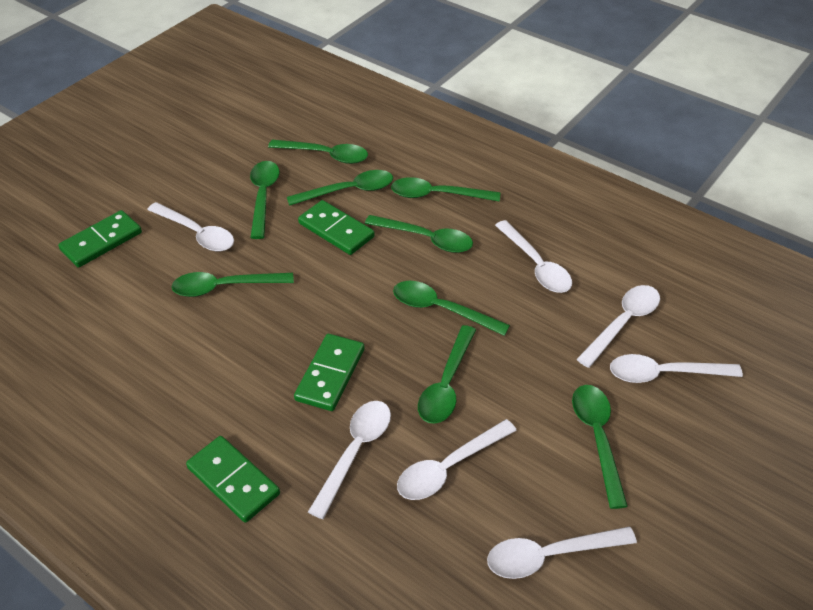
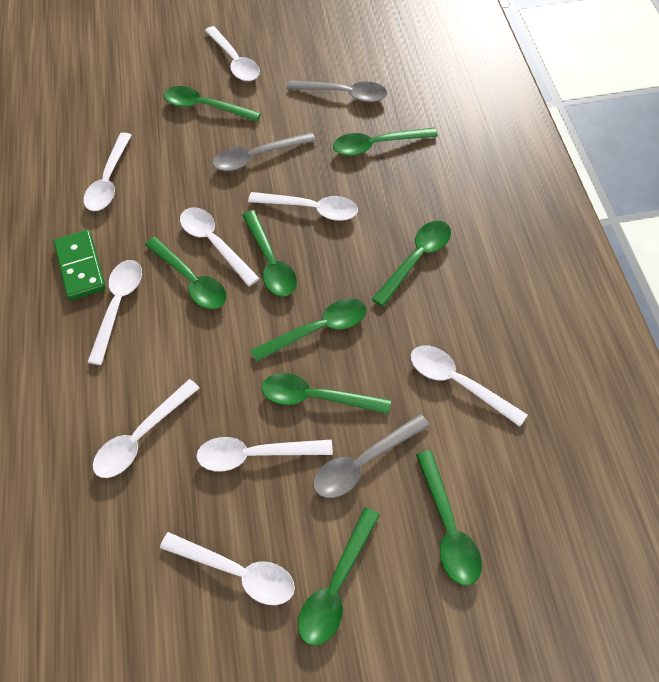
green domino: [58,210,142,268] [186,436,280,523] [294,334,365,411] [298,200,375,255] = 4 -> [54,230,106,300] = 1
grey spoon: none = 0 -> [213,132,316,171] [287,80,387,102] [313,414,430,498] = 3
white spoon: [147,202,234,251] [308,401,391,519] [397,419,517,500] [487,527,637,579] [495,220,572,293] [577,285,660,368] [610,354,743,383] = 7 -> [83,133,132,211] [87,260,142,365] [93,379,200,478] [160,532,295,605] [180,207,260,286] [196,437,333,472] [205,26,260,81] [248,192,358,221] [411,346,528,427] = 9

